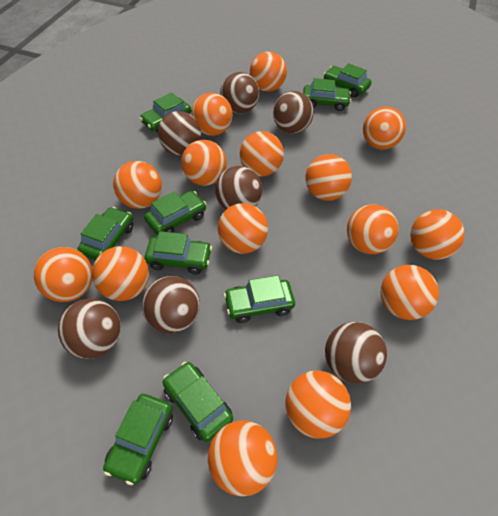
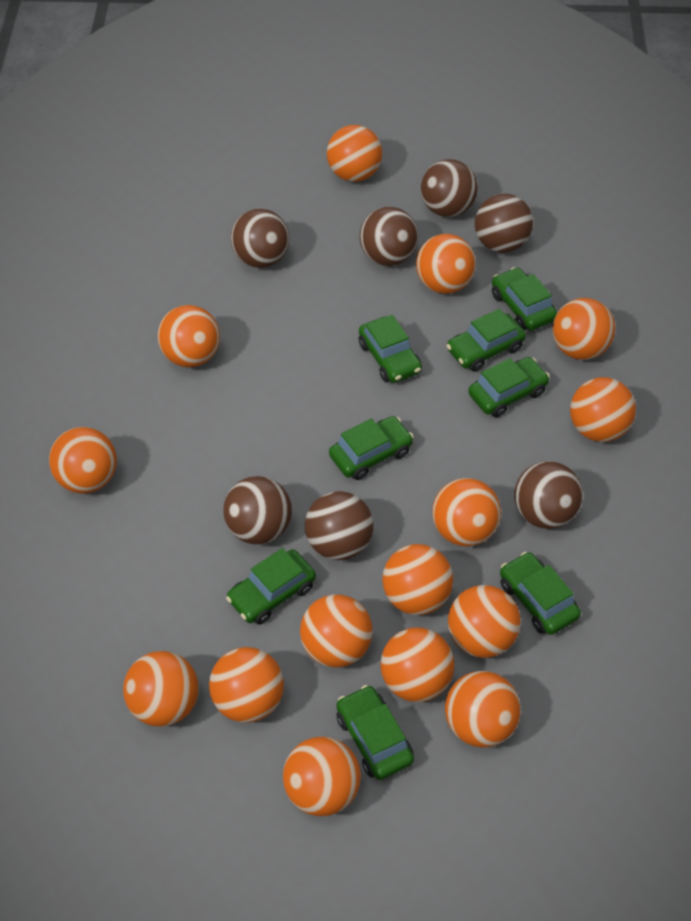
green car: [78,207,133,260] [103,394,173,485] [140,93,191,133] [144,191,206,235] [144,231,212,274] [162,362,233,442] [224,275,295,323] [303,78,351,111] [324,63,371,97] = 9 -> [226,548,316,625] [329,416,414,480] [336,685,414,780] [359,315,422,383] [447,309,526,372] [468,357,550,417] [492,267,557,331] [500,552,581,635] = 8

